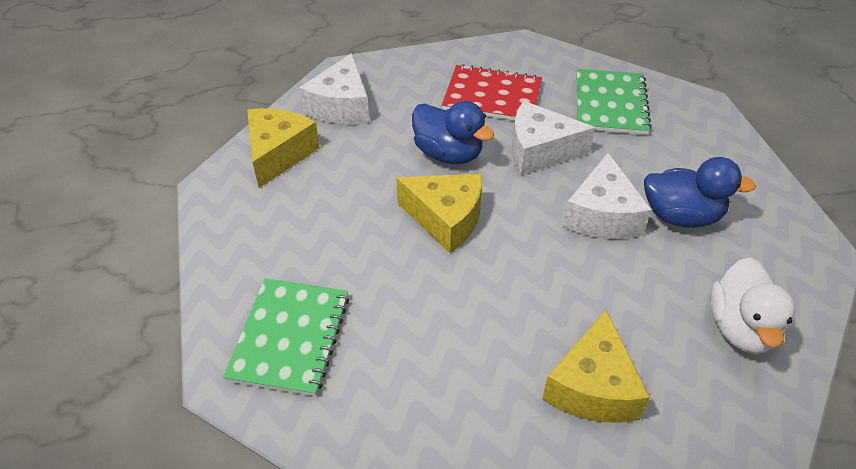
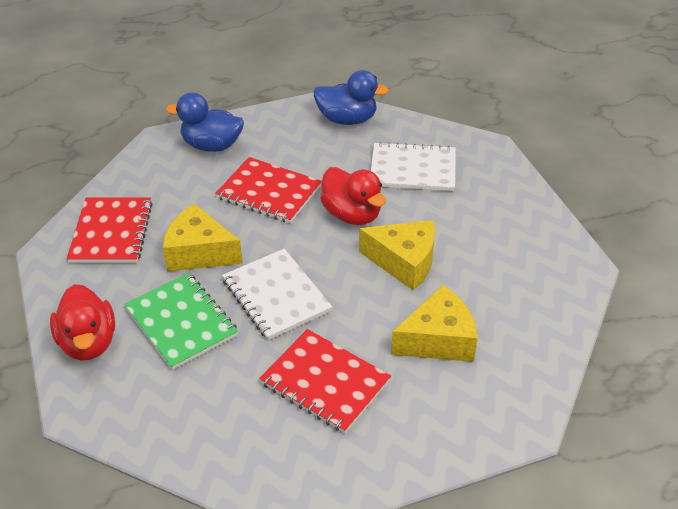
green notebook: [223,278,349,396] [576,69,652,135] = 2 -> [124,273,238,370] = 1
red duck: none = 0 -> [50,284,115,361] [320,167,386,225] = 2
red notebook: [442,64,542,121] = 1 -> [67,198,152,263] [215,157,322,223] [259,329,391,433] = 3
white cheese: [299,53,369,124] [512,101,595,175] [562,153,652,239] = 3 -> none = 0
white duck: [710,257,795,354] = 1 -> none = 0
white notebook: none = 0 -> [222,249,332,340] [371,142,456,191] = 2

